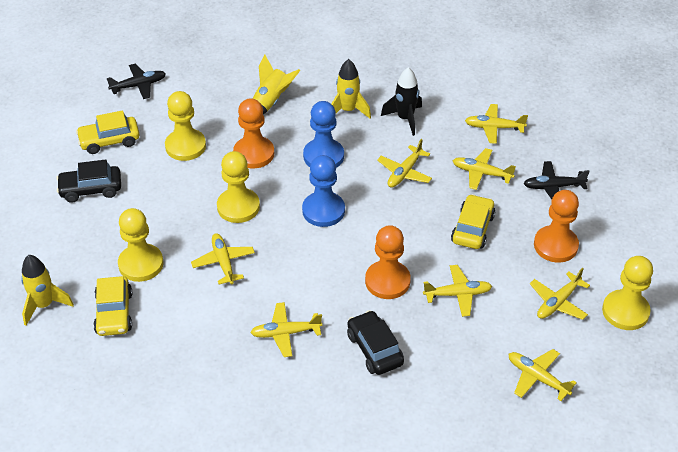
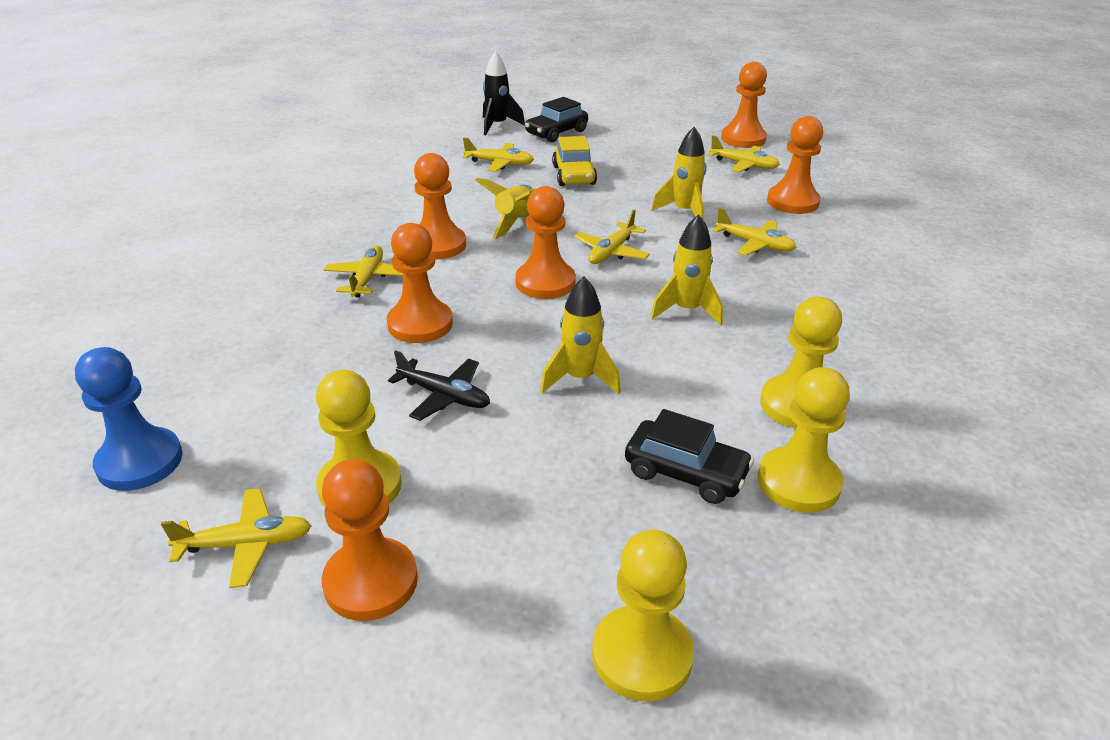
black plane: [107,64,166,99] [523,161,590,199] = 2 -> [388,350,490,421] = 1
blue pawn: [302,155,345,227] [303,101,344,168] = 2 -> [75,347,183,491] = 1
orange pawn: [233,98,274,168] [365,225,411,299] [534,190,579,263] = 3 -> [322,459,418,621] [387,223,453,343] [414,153,466,260] [515,186,576,299] [721,62,767,148] [767,116,823,214] = 6
yellow car: [76,110,140,154] [94,276,132,336] [451,194,495,249] = 3 -> [552,136,597,186] = 1
yellow plane: [191,233,255,285] [250,302,322,357] [377,139,432,188] [423,265,492,317] [453,148,516,190] [465,104,528,144] [509,349,577,401] [530,268,590,320] = 8 -> [161,488,312,588] [324,245,403,297] [463,138,534,172] [574,210,650,264] [708,135,780,172] [713,208,797,256] = 6
yellow rocket: [21,255,74,326] [253,55,300,115] [331,59,371,118] = 3 -> [475,178,535,239] [540,277,621,395] [650,214,723,326] [651,127,706,220] = 4

